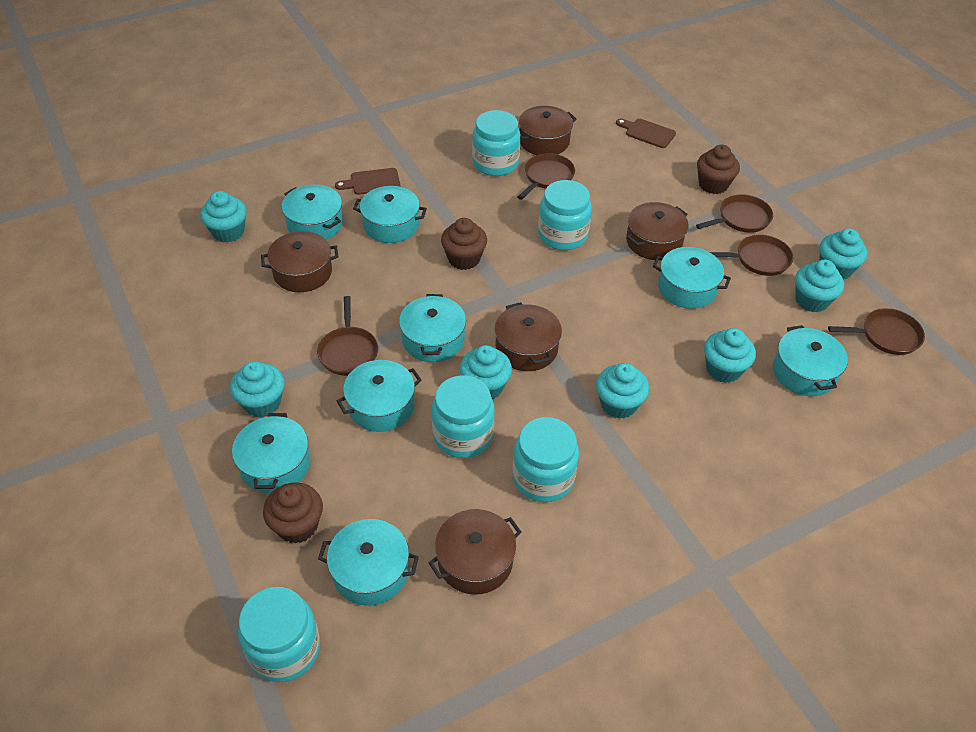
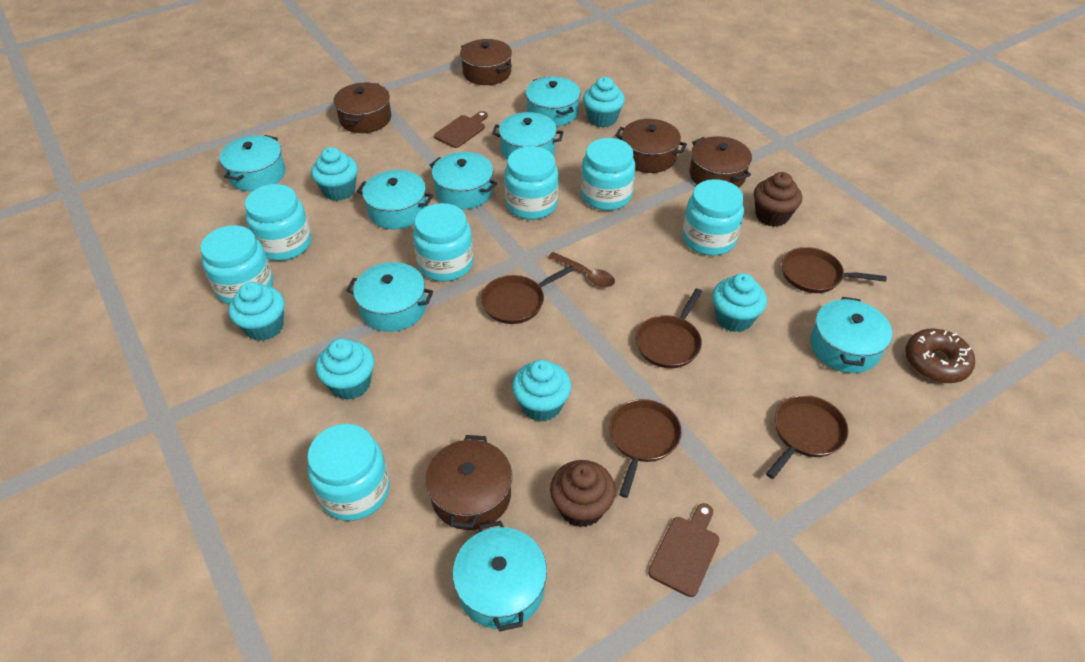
brown cupcake: [263,482,323,543] [441,218,487,270] [697,145,740,194] = 3 -> [550,460,616,527] [754,172,802,227] = 2
brown donut: none = 0 -> [905,329,975,383] = 1
brown spoon: none = 0 -> [548,252,615,287] = 1
turquoise cupcake: [200,191,247,243] [230,361,284,418] [460,345,512,399] [596,363,649,419] [704,328,756,383] [795,260,844,312] [820,229,867,280] = 7 -> [229,282,284,341] [311,147,358,201] [316,339,374,400] [512,360,571,422] [583,77,625,127] [712,273,767,332] = 6
turquoise jar: [238,587,320,682] [432,375,495,458] [472,110,520,176] [512,417,579,502] [538,180,592,250] = 5 -> [200,225,273,304] [245,184,311,261] [307,424,390,521] [413,203,474,281] [504,146,558,220] [581,138,635,211] [682,179,744,256] = 7

